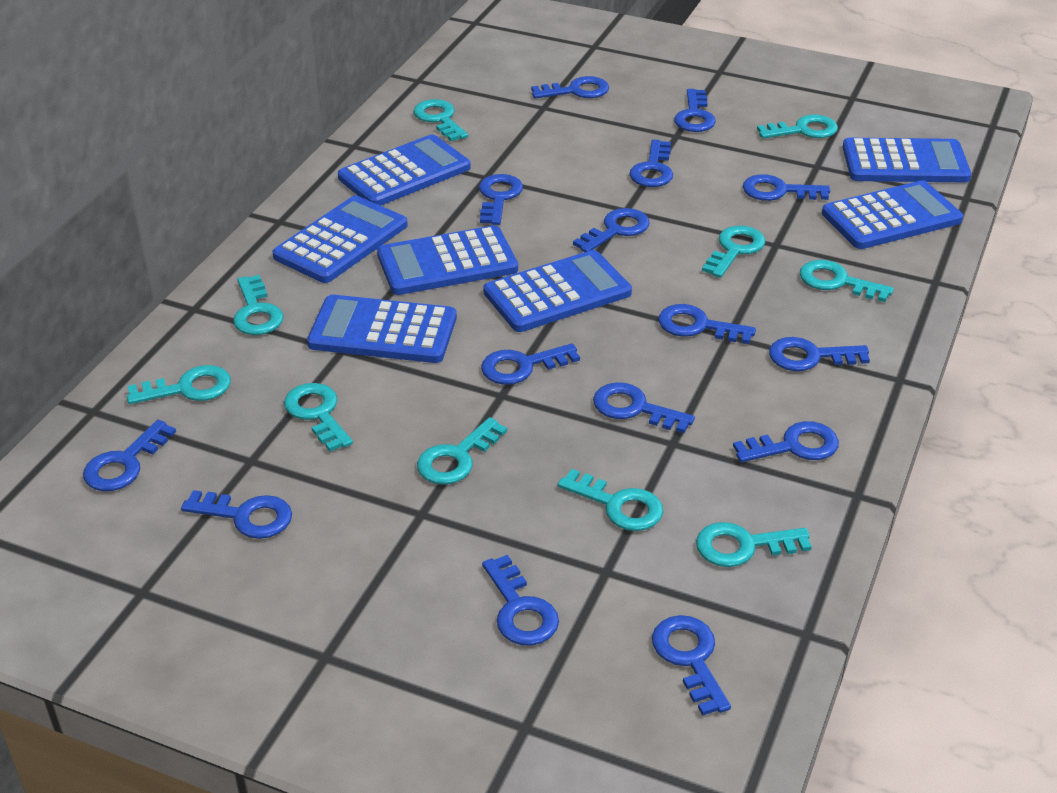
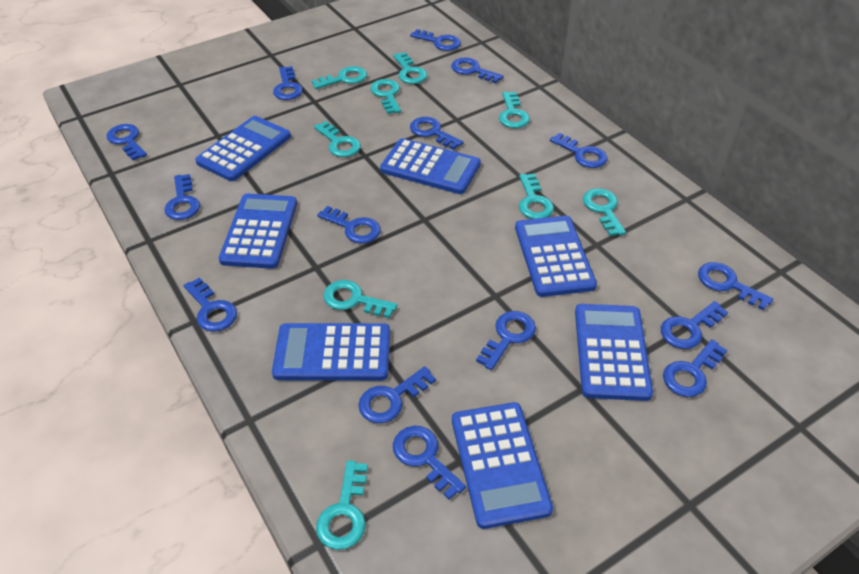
turquoise key: [127,365,231,404] [233,275,284,335] [284,383,353,452] [413,99,468,141] [417,417,507,485] [558,469,663,531] [696,522,812,567] [702,226,765,278] [757,115,838,139] [800,260,894,302] = 10 -> [311,66,367,89] [314,121,361,157] [316,460,368,550] [323,280,397,318] [370,79,401,114] [393,52,427,84] [499,92,530,128] [519,174,554,219] [583,188,626,236] = 9

